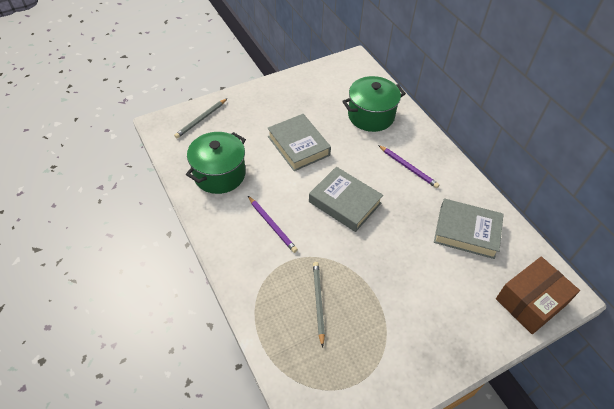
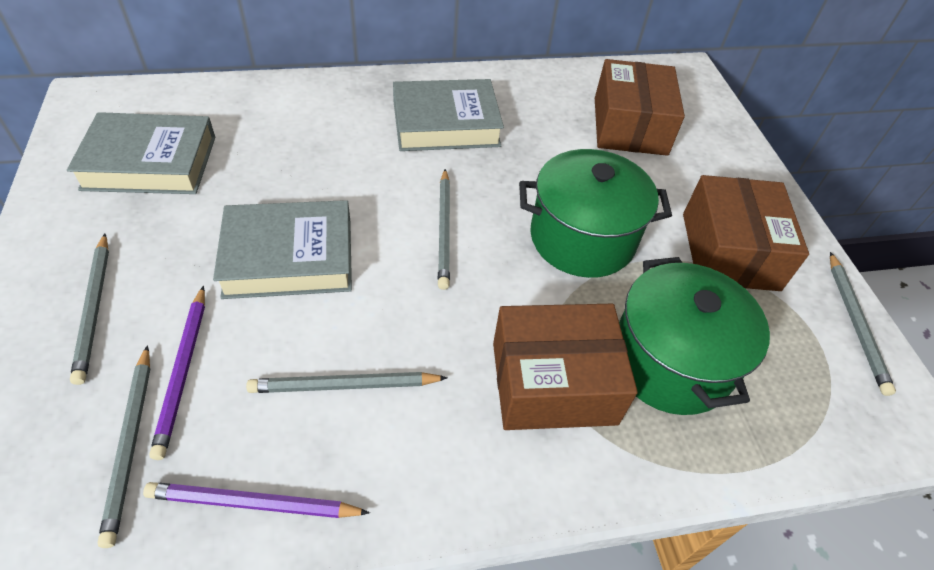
brown box: [496,257,580,334] = 1 -> [493,304,638,430] [595,59,685,156] [683,175,809,291] = 3
grey pencil: [174,98,227,138] [313,262,325,348] = 2 -> [70,234,109,385] [98,345,150,548] [246,372,448,393] [438,169,450,290] [830,252,896,396] = 5

